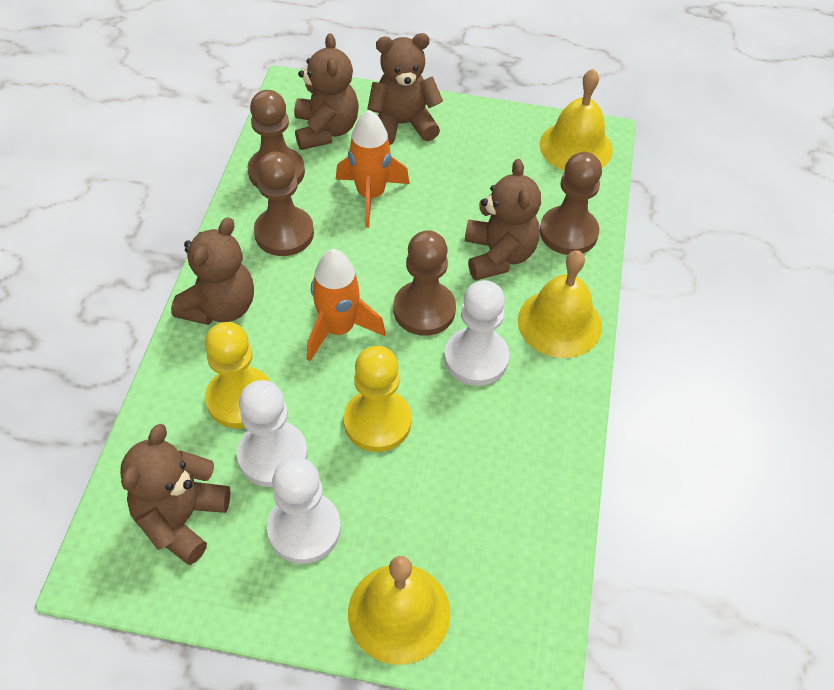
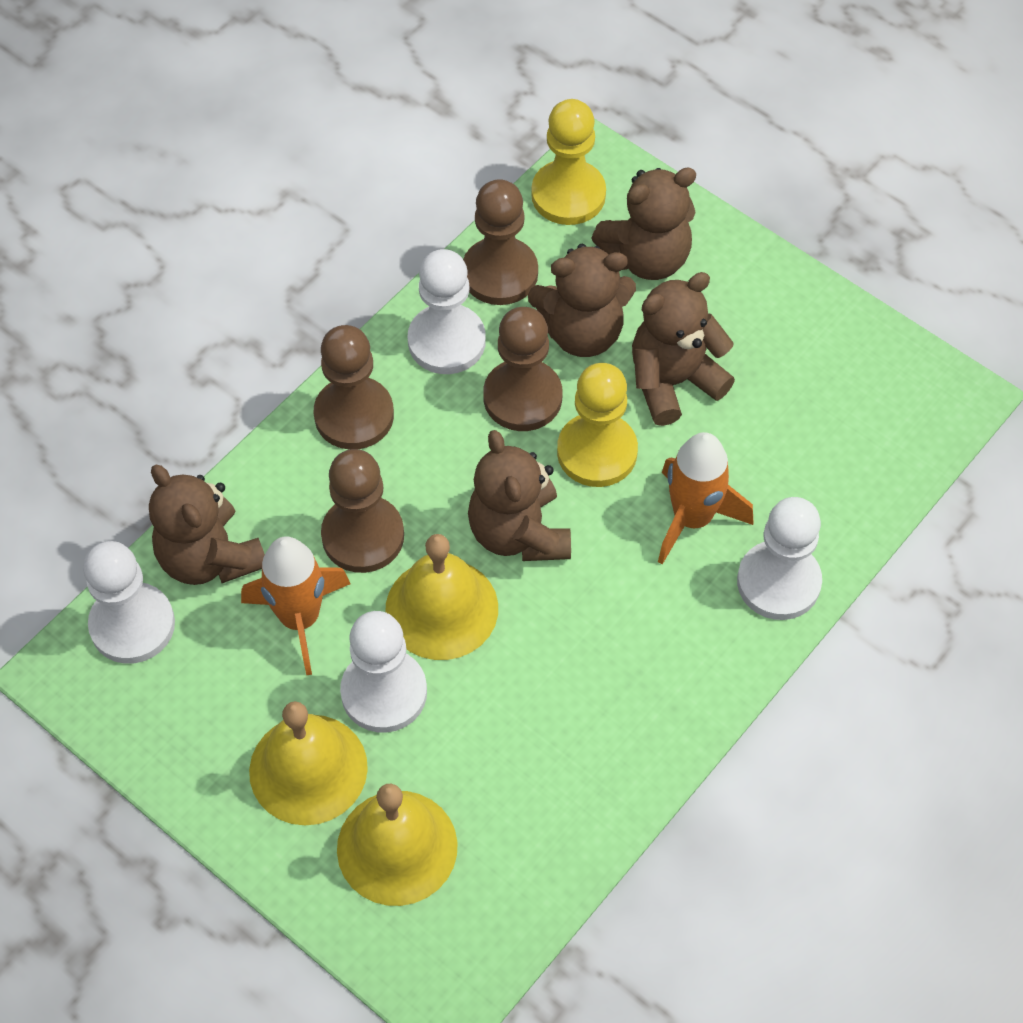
white pawn: [237,380,308,487] [267,457,341,564] [444,280,509,386] = 3 -> [83,541,175,664] [340,611,427,733] [407,249,486,374] [737,497,822,620] = 4

